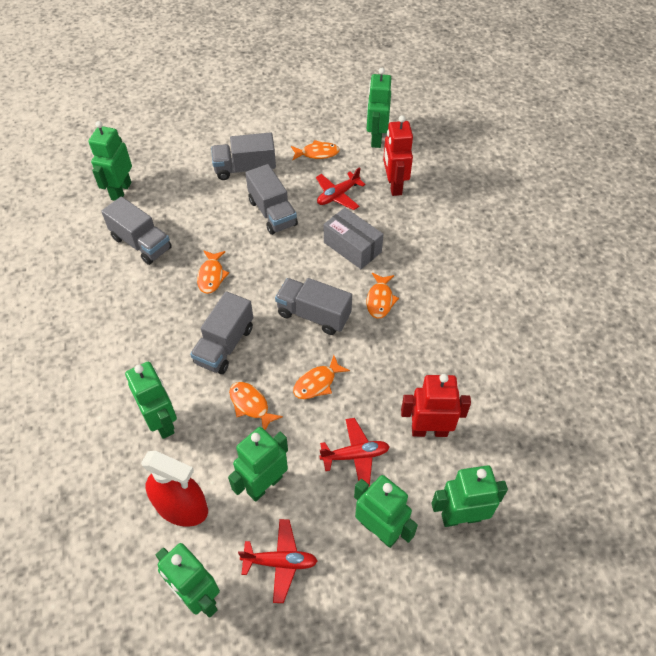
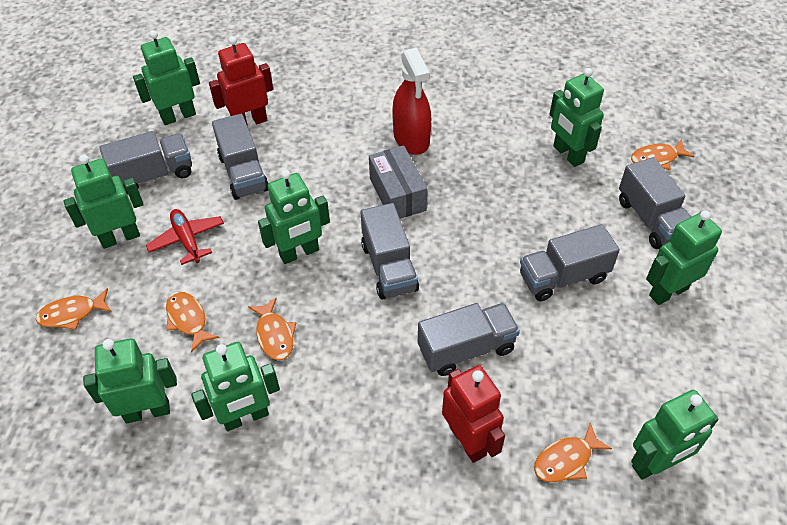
green robot: [88,121,132,201] [125,362,177,439] [156,543,220,618] [228,427,288,502] [354,475,418,548] [367,68,392,148] [432,465,508,527] = 7 -> [63,155,144,249] [83,338,177,423] [133,30,200,125] [191,342,280,431] [258,170,330,264] [549,68,604,167] [631,389,719,479] [646,210,722,305] = 8
grey truck: [101,196,172,265] [190,291,253,374] [211,132,276,180] [245,164,298,235] [275,278,352,335] = 5 -> [100,131,192,194] [212,114,269,200] [361,203,419,300] [418,303,520,376] [520,224,620,301] [619,157,691,249] = 6
red plane: [238,519,317,603] [316,167,366,210] [320,418,390,487] = 3 -> [146,209,224,265] = 1

